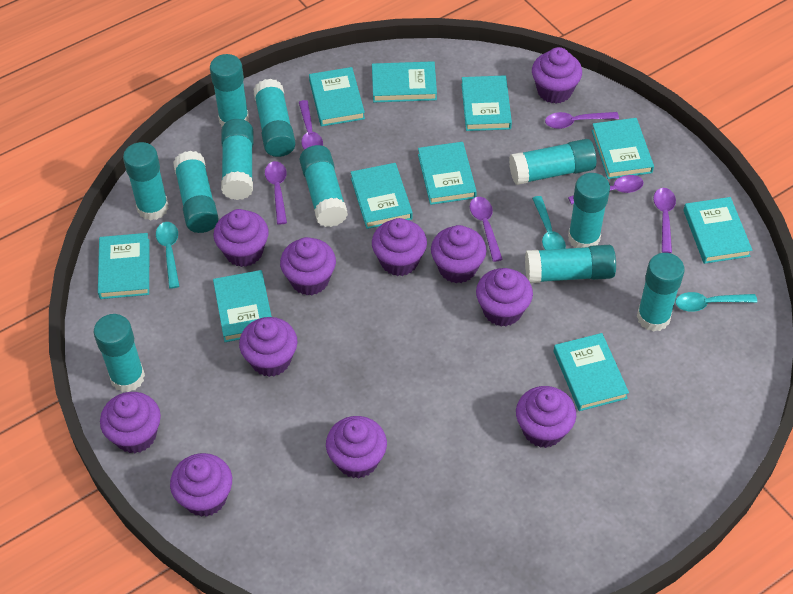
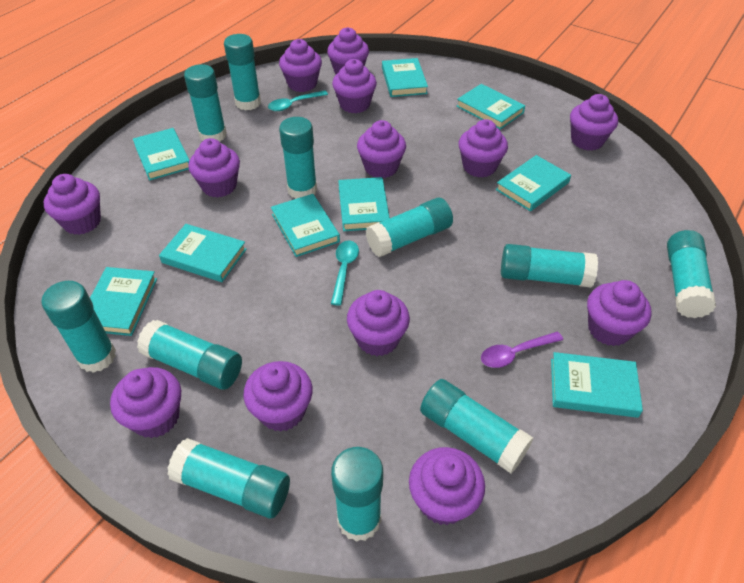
purple cupcake: [100,392,161,453] [170,453,232,517] [214,209,269,267] [239,317,297,377] [280,237,336,295] [326,416,387,478] [372,218,427,276] [431,225,486,283] [476,268,533,326] [516,386,576,448] [532,47,582,104] = 11 -> [44,174,101,235] [110,367,181,438] [188,138,240,198] [243,361,313,432] [279,39,322,92] [327,27,369,74] [332,59,377,113] [347,290,410,356] [357,120,406,178] [409,447,485,525] [458,119,508,178] [570,94,618,150] [587,280,652,346] = 13
purple spoon: [265,161,287,225] [299,100,323,150] [470,197,503,262] [545,112,619,129] [568,175,643,205] [653,188,676,253] = 6 -> [481,332,563,368] = 1
turquoise book: [98,233,149,299] [213,270,272,342] [309,67,365,127] [351,163,413,229] [372,61,437,102] [418,142,477,205] [461,75,512,131] [554,333,629,411] [591,118,654,179] [683,197,752,264] = 10 -> [90,267,157,336] [133,128,189,181] [159,224,247,282] [271,194,340,257] [338,177,390,231] [382,58,428,97] [456,84,525,130] [496,155,571,211] [551,352,643,418] = 9
turquoise spoon: [156,222,180,289] [532,196,566,250] [675,292,757,312] = 3 -> [268,90,328,111] [331,241,359,306] = 2

